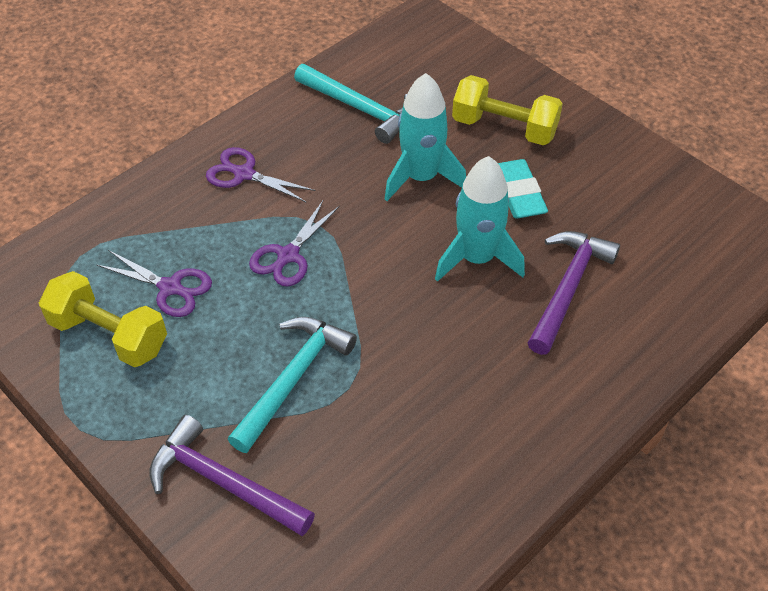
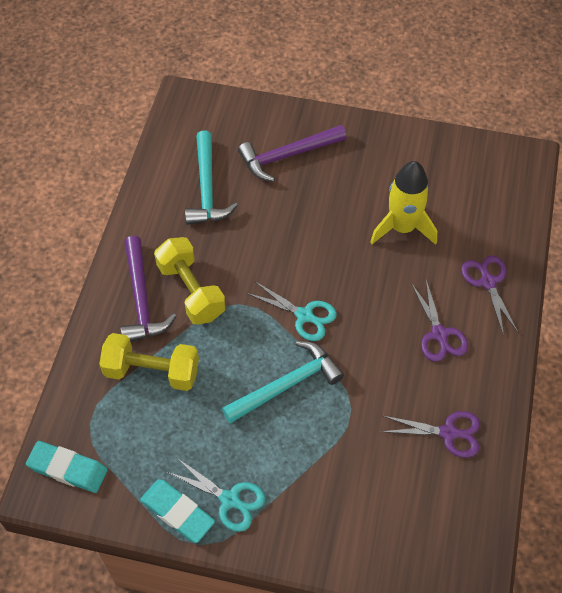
turquoise eraser: [498,159,548,219] = 1 -> [26,441,108,493] [140,479,215,543] = 2
turquoise rocket: [385,73,466,201] [435,156,525,282] = 2 -> none = 0
turquoise scissors: none = 0 -> [167,457,266,532] [246,281,337,341] = 2
yellow rocket: none = 0 -> [370,161,437,245] = 1

